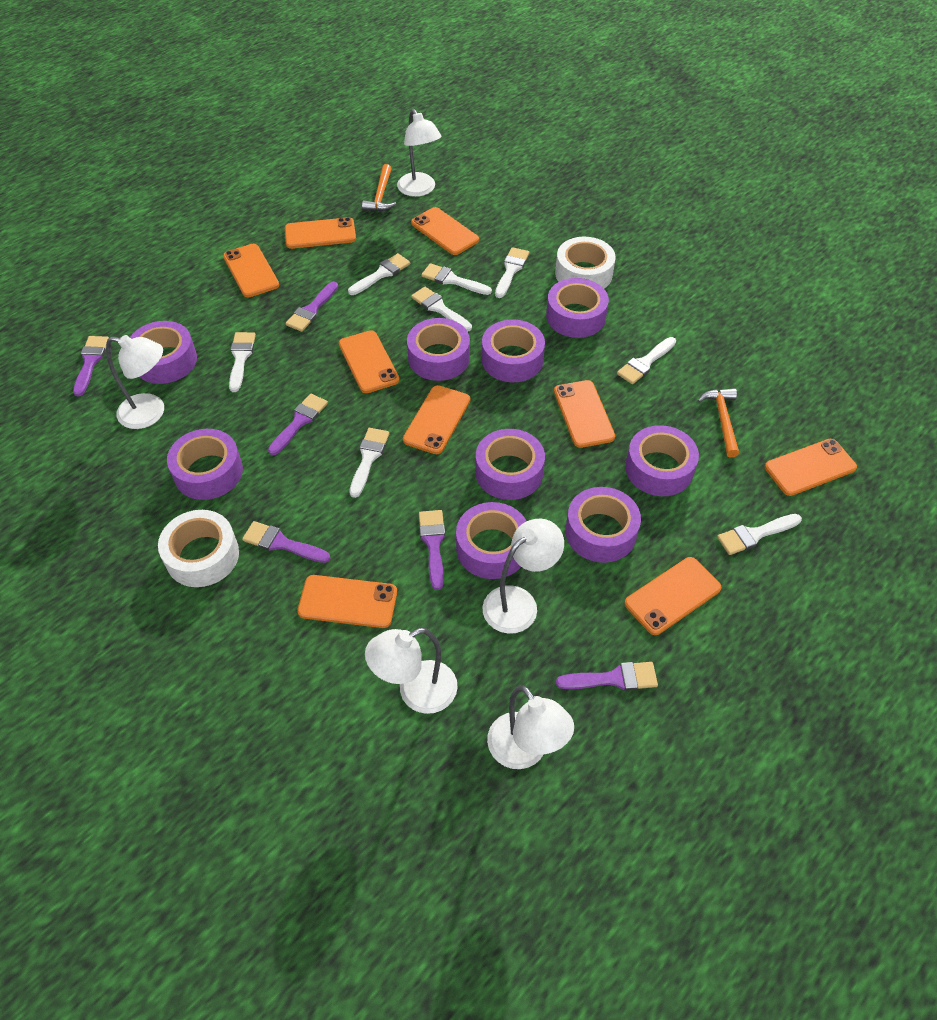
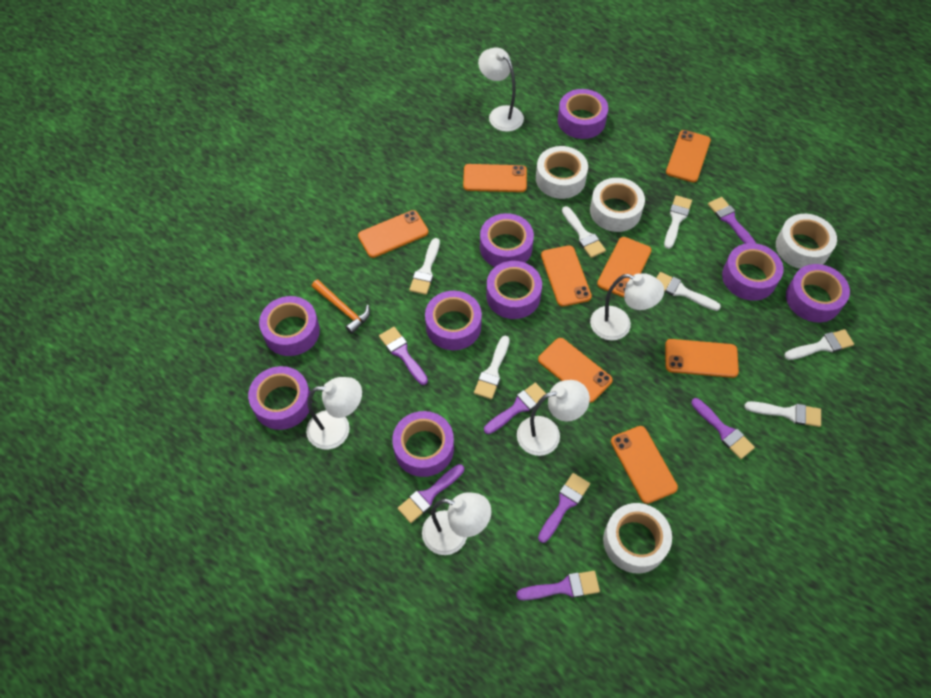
orange hammer: [362,164,396,211] [698,388,739,458] = 2 -> [312,280,370,334] = 1
orange phone: [223,244,279,297] [285,217,356,249] [297,575,397,628] [339,330,400,393] [403,385,470,454] [411,207,479,255] [554,380,615,448] [625,557,721,635] [765,439,857,496] = 9 -> [358,210,428,258] [463,164,527,192] [538,338,613,403] [541,245,592,307] [597,237,651,297] [611,426,678,504] [665,339,739,378] [666,130,711,182] = 8
purple brush: [73,336,109,396] [242,521,330,563] [268,394,328,455] [285,281,338,332] [419,510,445,590] [556,662,658,691] = 6 -> [379,327,428,385] [398,464,464,523] [484,383,546,434] [516,571,600,600] [538,473,590,543] [691,398,755,459] [708,197,756,244] = 7
white brush: [229,332,256,392] [348,253,410,295] [349,428,389,498] [411,287,472,331] [421,263,492,295] [495,247,529,298] [617,337,676,384] [717,514,802,555] = 8 -> [409,238,440,295] [474,336,510,399] [562,206,606,258] [657,272,721,311] [664,195,692,249] [744,401,821,427] [784,329,854,360] = 7
white tape: [158,510,239,587] [555,237,616,289] = 2 -> [536,146,588,199] [590,178,645,232] [603,503,672,573] [776,214,837,269] = 4

